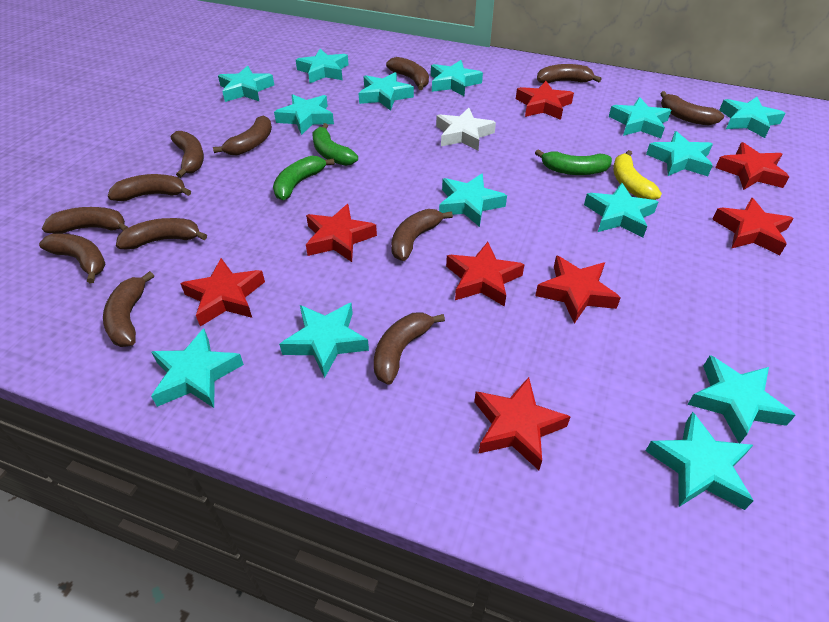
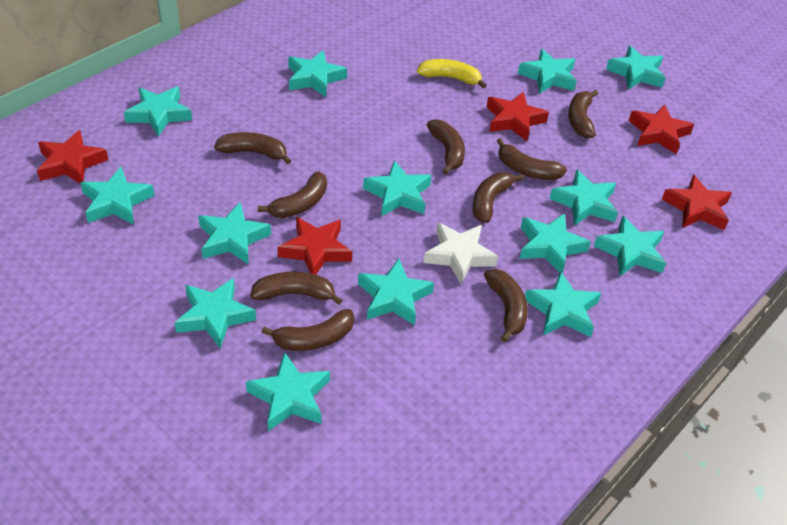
brown banana: [39,233,106,283] [42,207,129,234] [103,271,154,347] [108,174,191,201] [116,218,207,250] [171,131,204,178] [213,115,272,156] [374,312,445,385] [386,57,429,90] [391,209,453,261] [537,64,601,83] [660,91,724,125] = 12 -> [214,132,291,164] [250,272,342,305] [258,171,327,218] [262,309,354,351] [427,119,465,174] [472,172,524,223] [484,269,528,342] [497,138,567,180] [568,90,598,138] = 9
green banana: [273,156,335,200] [313,123,358,166] [535,149,612,175] = 3 -> none = 0
red star: [180,258,265,326] [306,204,377,262] [446,242,525,307] [474,377,571,470] [516,81,574,120] [535,255,621,324] [712,198,794,255] [715,142,789,190] = 8 -> [37,130,108,184] [278,217,352,275] [487,92,549,141] [629,104,694,154] [662,174,732,230] = 5

